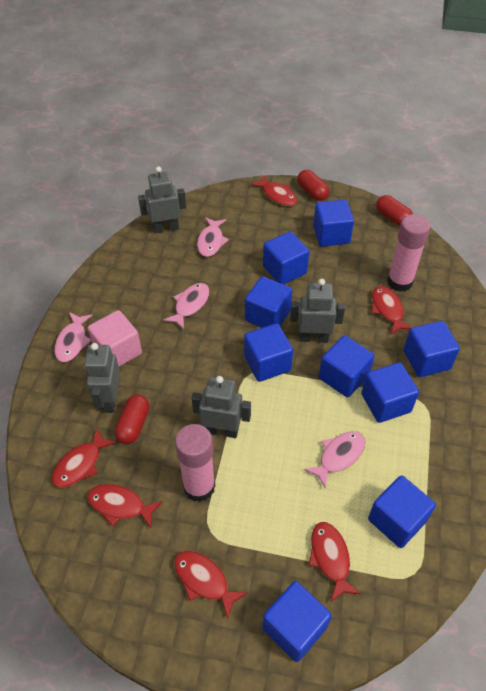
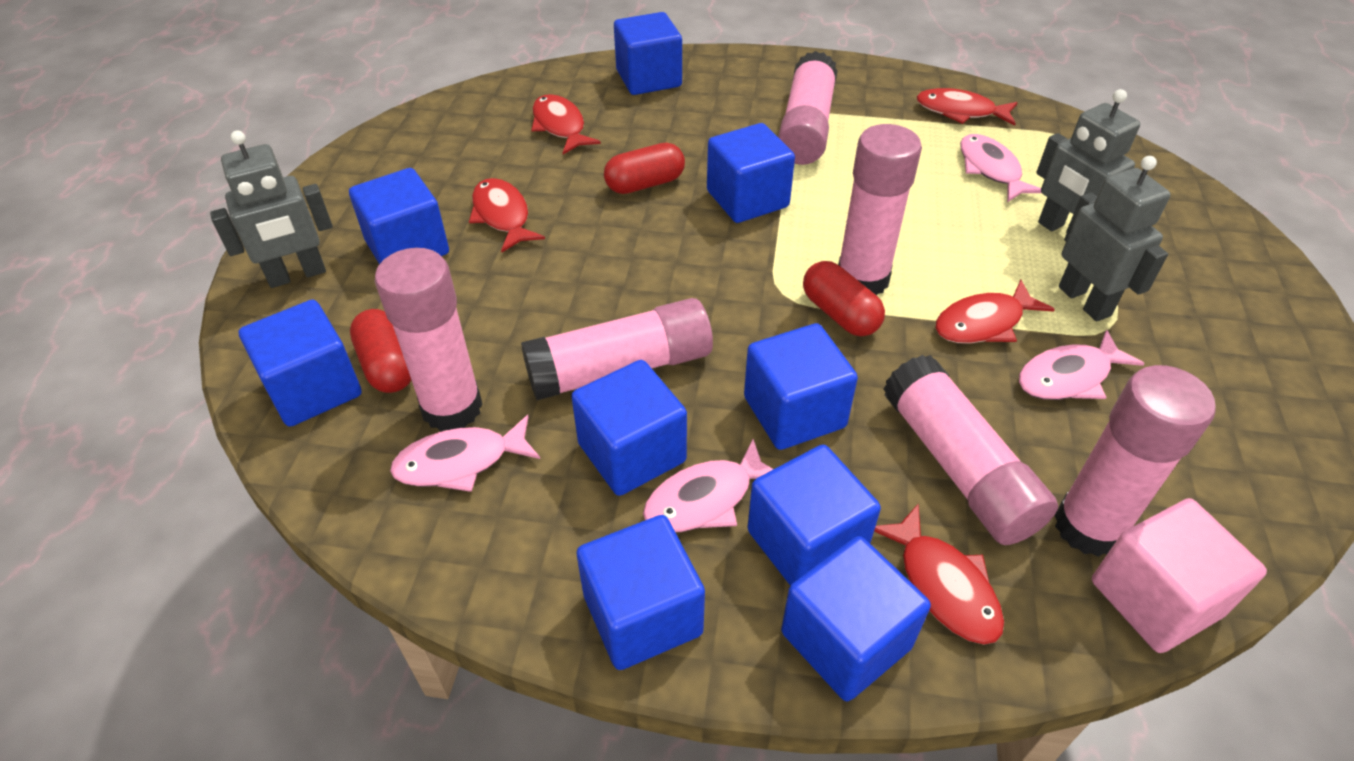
grey robot: [84,343,120,413] [138,166,186,233] [192,376,251,438] [290,279,345,343] = 4 -> [210,130,333,288] [1036,89,1140,241] [1059,156,1171,321] = 3
pink glue stick: [175,424,215,502] [387,214,431,292] = 2 -> [375,248,483,431] [521,298,713,400] [778,51,838,165] [838,124,922,295] [883,355,1058,545] [1054,365,1216,557] = 6
red fish: [52,428,116,488] [87,484,162,528] [174,551,248,619] [250,176,297,206] [309,522,361,602] [372,286,413,334] = 6 -> [469,178,545,252] [531,94,601,154] [874,503,1004,645] [917,88,1018,126] [935,280,1055,344] = 5

